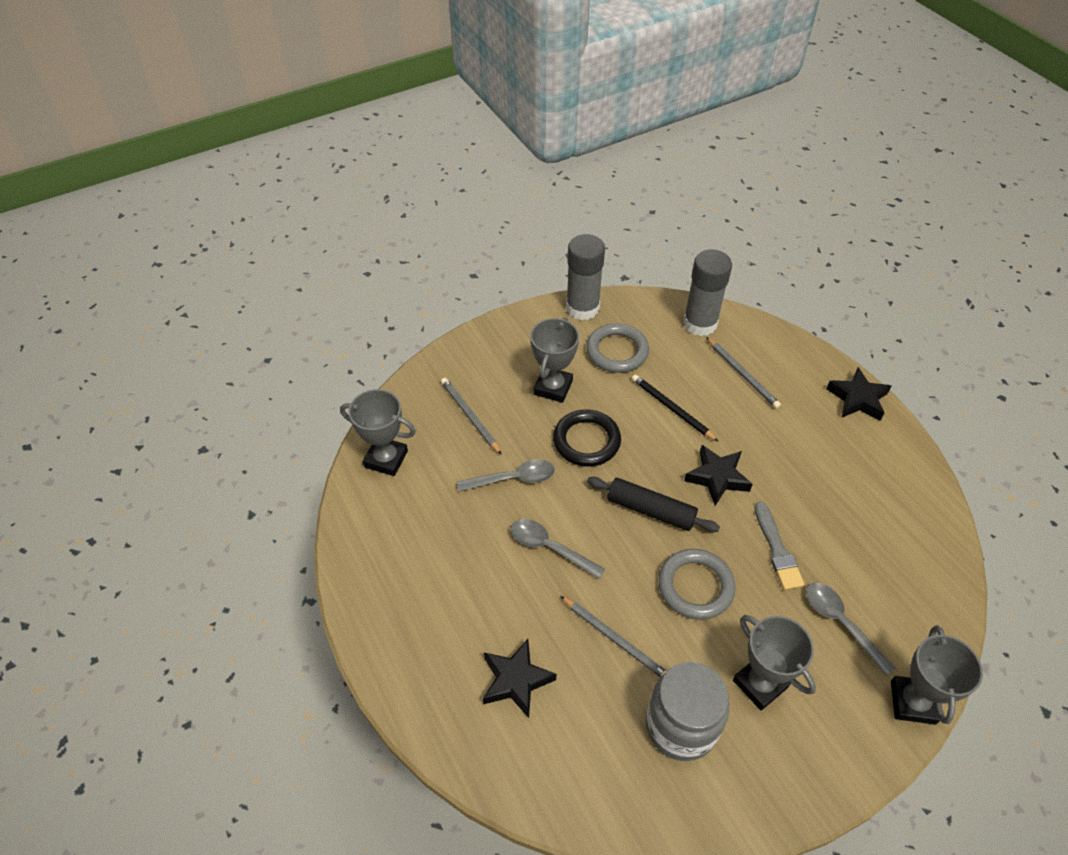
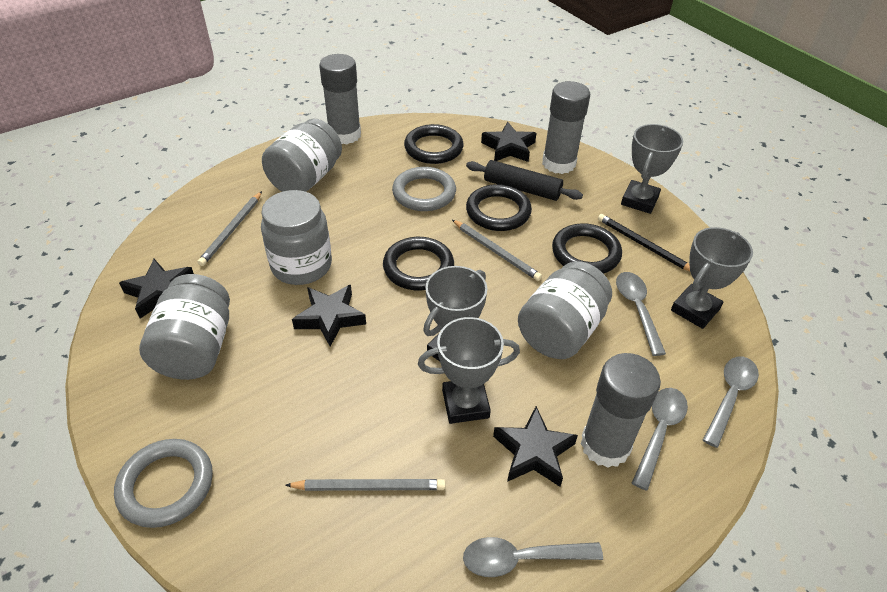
black ring: [553,410,621,466] = 1 -> [383,237,454,290] [404,124,464,164] [466,184,532,231] [552,223,622,274] = 4
black star: [483,639,557,718] [684,445,753,506] [826,367,891,421] = 3 -> [119,259,194,319] [292,285,366,347] [481,122,536,162] [493,406,578,487] = 4
grey brush: [754,502,805,590] = 1 -> none = 0
grey glue stick: [566,234,605,320] [683,249,732,336] = 2 -> [319,54,361,144] [542,81,590,174] [581,353,661,468] = 3
grey jar: [646,662,729,761] = 1 -> [139,274,230,380] [261,190,332,285] [262,119,342,192] [518,261,612,359] = 4
grey spoon: [457,459,555,492] [511,519,605,579] [806,583,895,676] = 3 -> [463,537,603,577] [616,272,666,356] [632,388,688,491] [703,356,759,448] = 4

